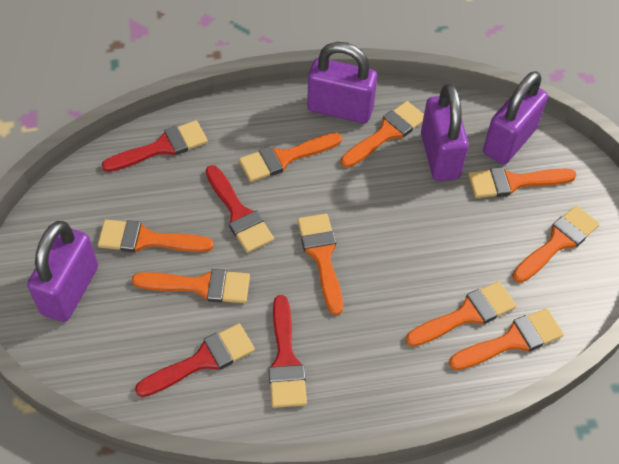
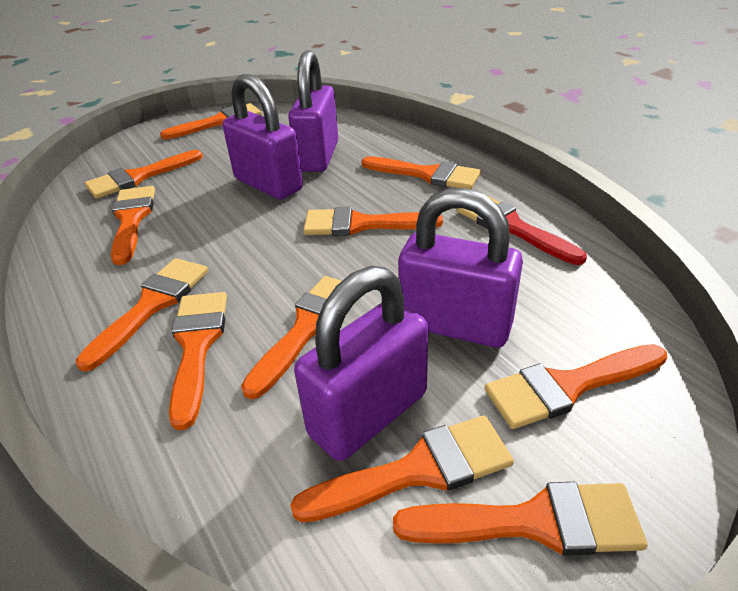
orange brush: [98,220,214,252] [132,269,250,303] [239,133,342,182] [297,213,343,315] [341,101,424,168] [406,281,516,347] [449,308,564,370] [468,167,576,198] [512,205,600,283] = 9 -> [76,258,208,372] [85,150,203,199] [111,186,155,265] [160,103,262,139] [169,292,227,430] [241,276,341,399] [290,415,514,523] [303,207,443,236] [362,156,481,190] [393,482,648,556] [485,344,667,429] = 11
red brush: [102,120,208,172] [135,323,255,397] [206,165,274,253] [268,295,307,408] = 4 -> [456,196,587,265] = 1

